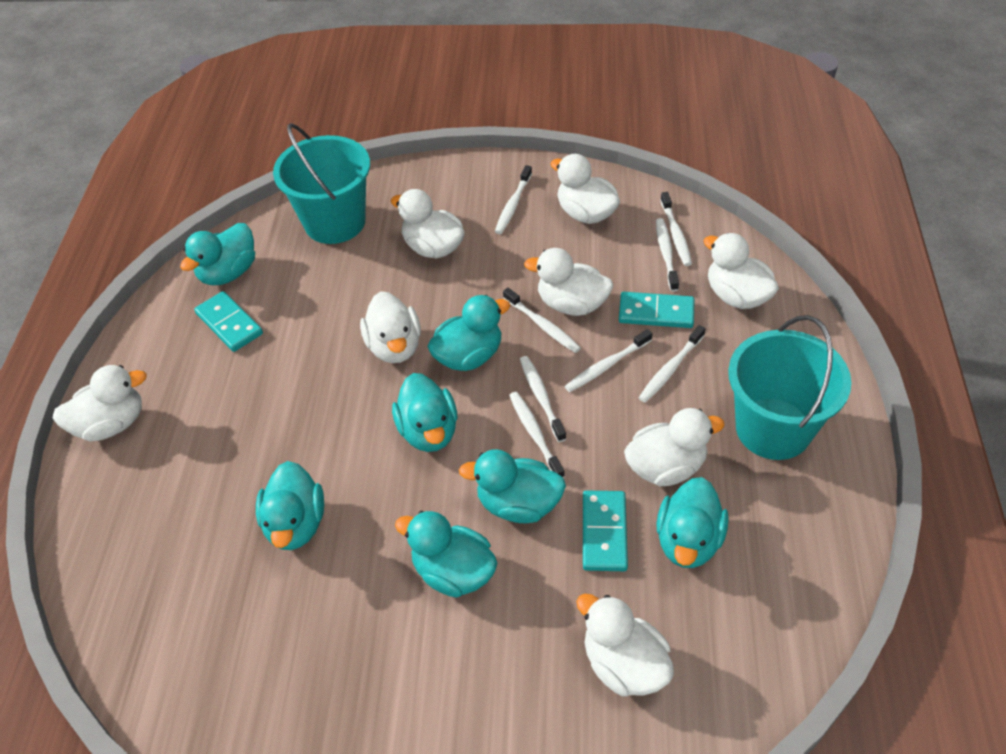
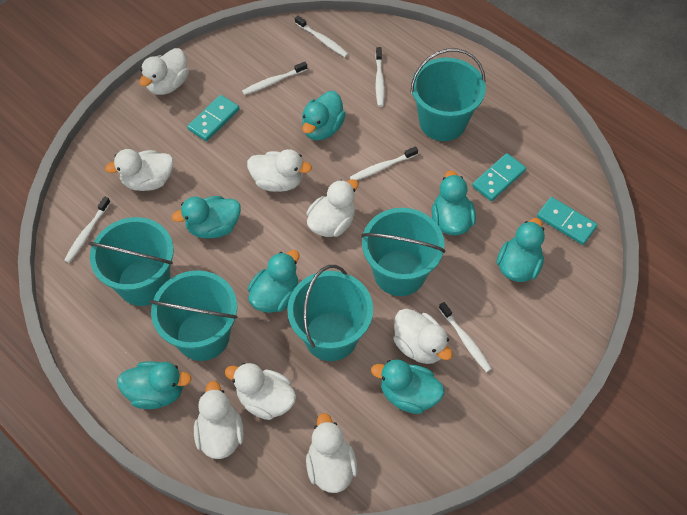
turquoise bucket: [273,123,370,244] [728,315,851,460] = 2 -> [88,217,174,306] [150,270,238,361] [287,265,373,361] [361,208,445,296] [410,48,486,141] = 5
white toothbrush: [495,165,532,234] [503,288,581,353] [509,392,565,478] [520,356,566,442] [565,329,652,392] [639,325,706,402] [656,218,679,292] [660,192,692,266] = 8 -> [64,197,111,263] [242,62,307,95] [295,16,348,57] [350,146,418,180] [375,47,385,107] [439,302,492,372] = 6

